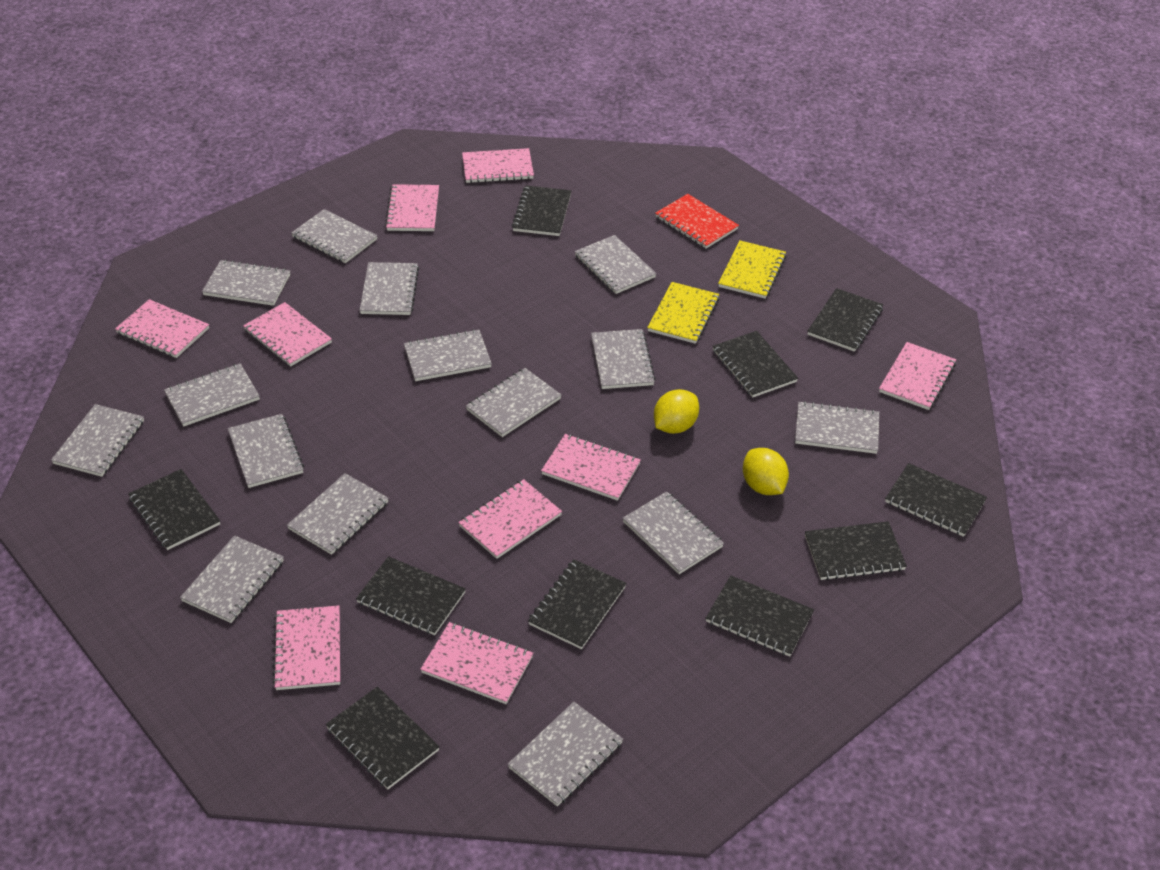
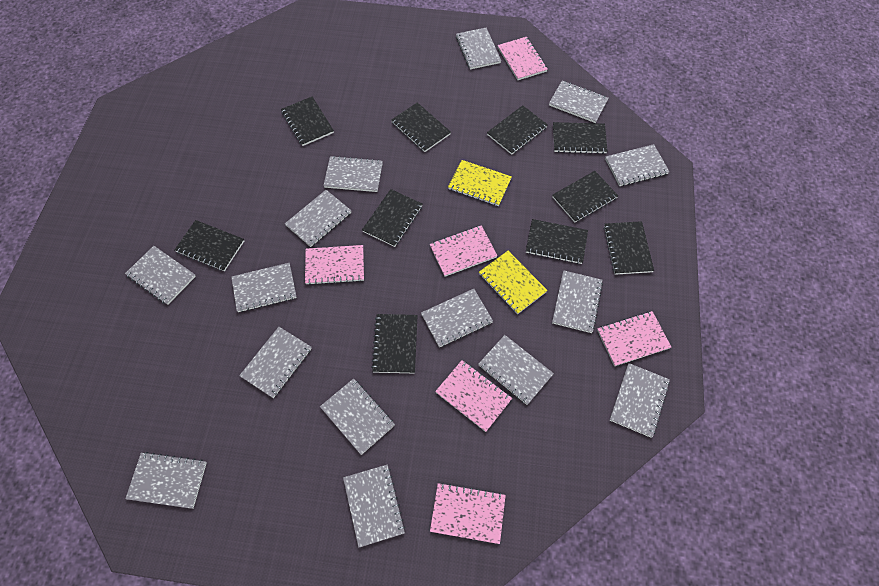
pink notebook: [115,299,209,358] [243,302,332,367] [272,605,340,690] [385,184,439,231] [420,622,533,704] [458,479,562,559] [462,148,534,183] [541,434,641,501] [879,342,956,410] = 9 -> [305,245,364,285] [430,225,498,277] [430,483,506,544] [435,360,512,432] [498,37,548,80] [597,311,671,366] = 6
red notebook: [655,194,739,249] = 1 -> none = 0
yellow lemon: [654,389,699,434] [743,448,789,495] = 2 -> none = 0

